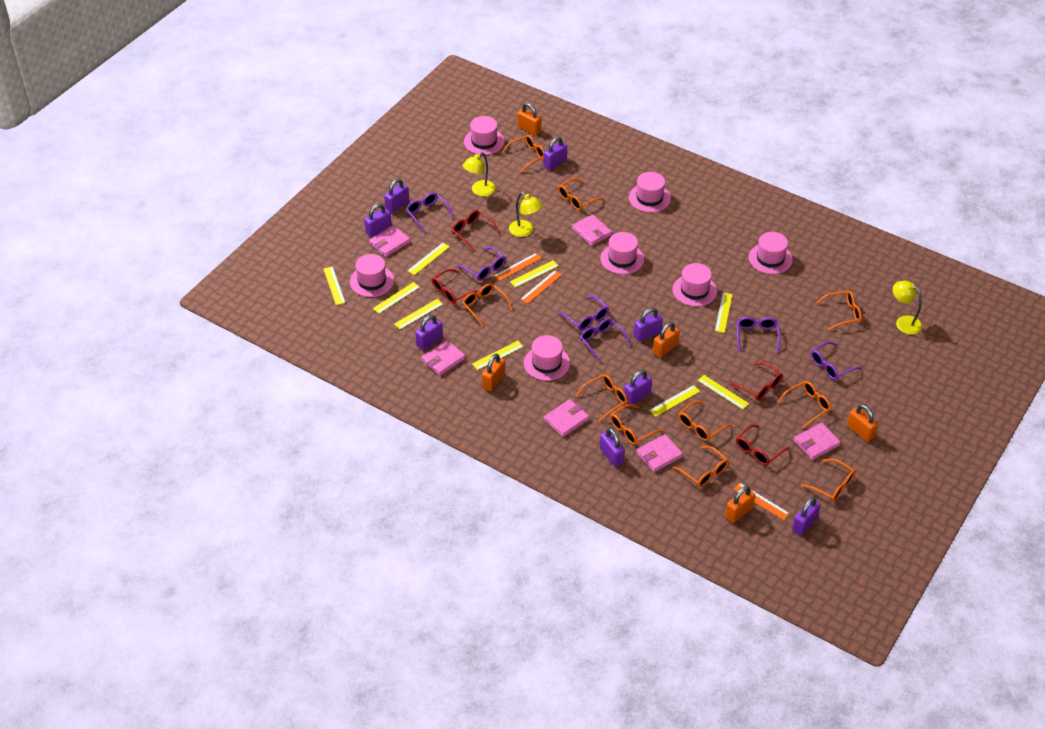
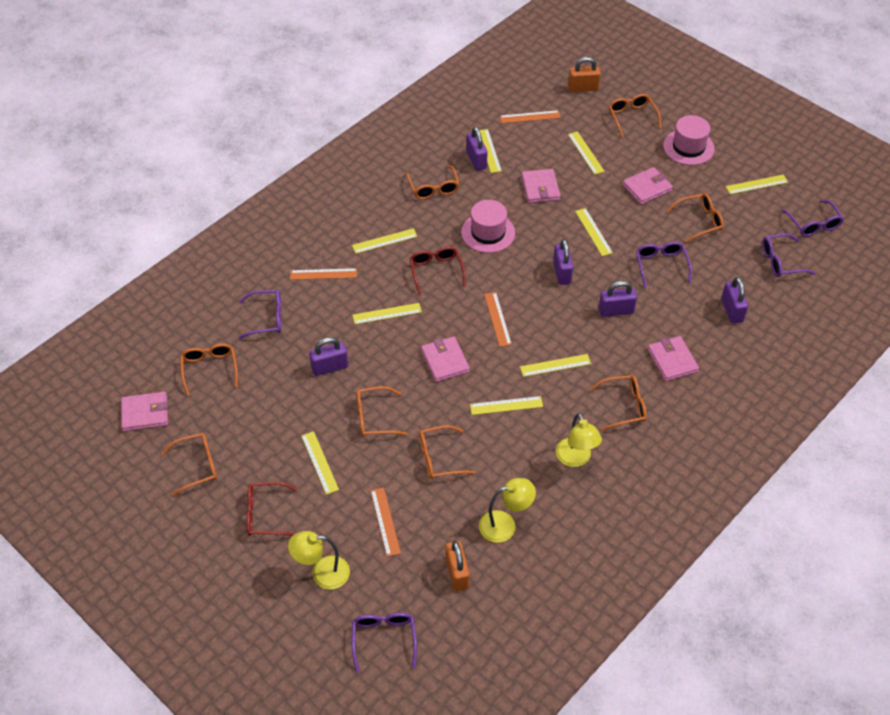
orange glasses: [462,283,513,327] [502,135,545,172] [558,178,604,210] [576,374,628,422] [610,404,663,445] [673,446,729,487] [678,401,731,441] [777,381,831,429] [801,459,856,501] [816,291,862,330] = 10 -> [162,433,217,496] [180,343,238,395] [357,386,407,437] [406,166,459,199] [419,425,475,479] [590,375,647,431] [609,94,661,137] [667,193,724,243] = 8
orange padlock: [482,353,505,391] [517,103,541,136] [653,322,680,358] [725,486,756,523] [847,404,878,442] = 5 -> [445,541,470,591] [568,57,601,92] = 2
orange ruler: [494,253,542,281] [520,270,562,304] [733,483,790,520] = 3 -> [290,268,357,280] [371,488,401,557] [484,292,512,347] [500,110,561,123] = 4
pink hat: [350,254,394,297] [464,116,505,155] [524,335,570,381] [600,232,644,274] [629,172,671,213] [673,263,717,307] [749,232,793,274] = 7 -> [461,200,515,253] [663,115,715,165] = 2
pink wallet: [369,225,410,257] [421,340,465,376] [544,399,589,437] [572,214,612,246] [636,434,683,472] [794,423,841,460] = 6 -> [121,392,168,431] [421,336,470,382] [522,169,561,203] [622,167,673,205] [648,336,699,381] = 5
purple glasses: [406,193,454,232] [457,247,506,281] [558,296,609,331] [580,318,631,363] [737,317,780,353] [811,342,861,380] = 6 -> [239,290,281,339] [352,613,417,672] [636,242,692,288] [762,233,816,277] [782,200,844,237] = 5
purple padlock: [364,204,392,237] [384,179,409,213] [415,315,443,350] [544,137,567,170] [600,428,625,467] [624,370,652,404] [634,308,663,342] [792,497,821,536] = 8 -> [309,337,348,376] [466,127,488,171] [553,239,573,285] [599,281,637,317] [721,277,748,324] = 5
red glasses: [432,269,478,304] [452,210,500,251] [730,362,783,400] [736,425,790,466] = 4 -> [247,482,297,536] [410,246,466,295] = 2

